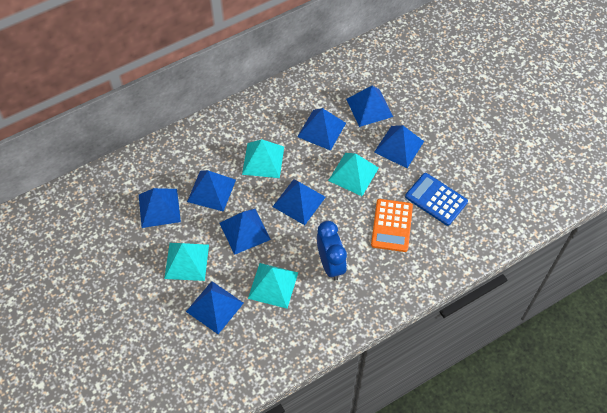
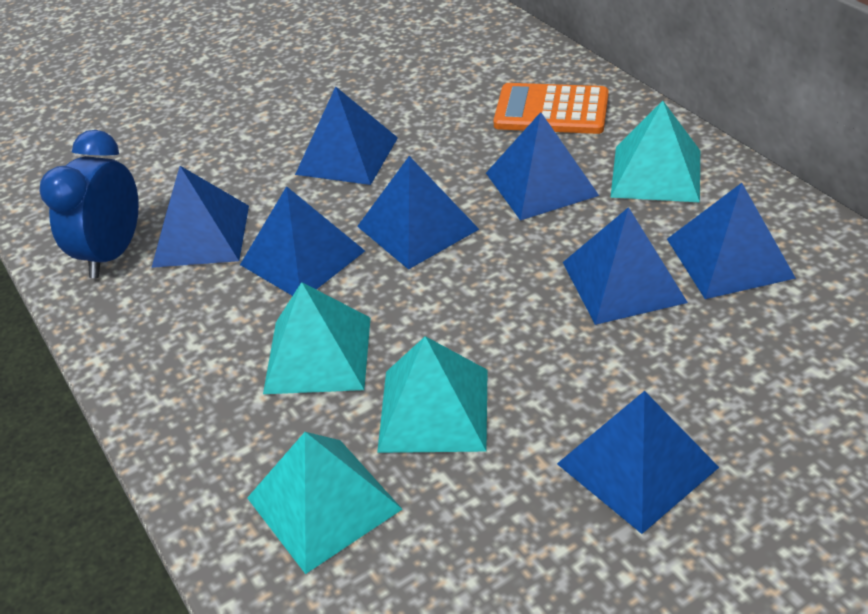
blue calculator: [405,173,468,226] = 1 -> none = 0

